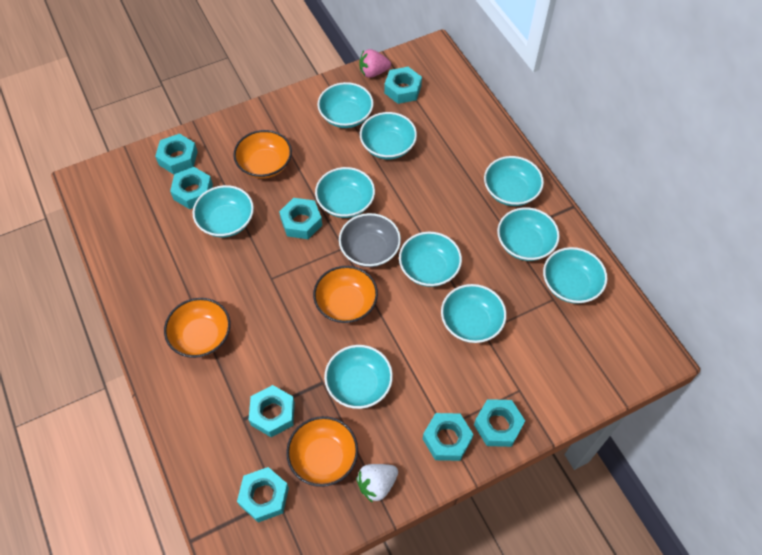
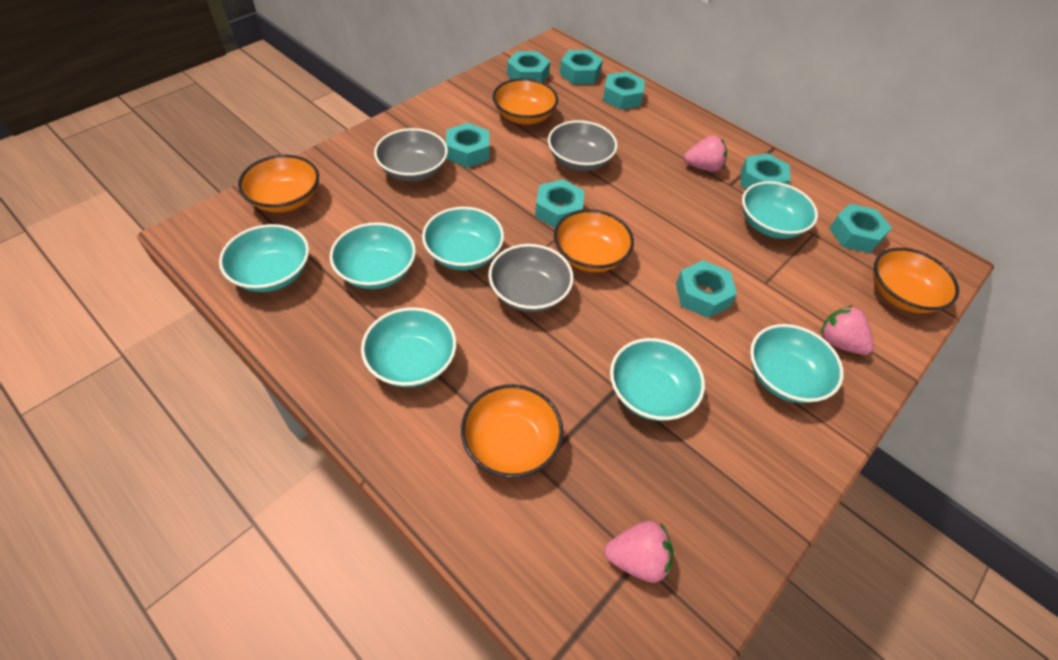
grey bowl: [339,213,401,267] = 1 -> [374,128,448,182] [488,244,574,312] [548,120,618,171] = 3
orange bowl: [164,298,231,358] [233,130,292,179] [286,416,358,487] [313,266,378,323] = 4 -> [238,155,319,213] [461,384,563,478] [493,78,558,125] [554,209,634,272] [873,248,959,313] = 5
pink strawberry: [359,49,391,78] = 1 -> [604,521,674,583] [684,135,727,172] [821,305,874,355] = 3
turquoise bowl: [193,185,254,237] [315,167,375,218] [317,82,374,128] [324,345,393,409] [360,112,417,160] [399,232,462,287] [441,284,507,343] [484,156,544,206] [497,207,560,261] [543,247,607,304] = 10 -> [219,224,309,292] [330,222,416,289] [361,307,457,387] [422,207,504,270] [610,338,705,421] [742,181,818,239] [750,324,844,403] = 7
white strawberry: [356,464,398,503] = 1 -> none = 0

